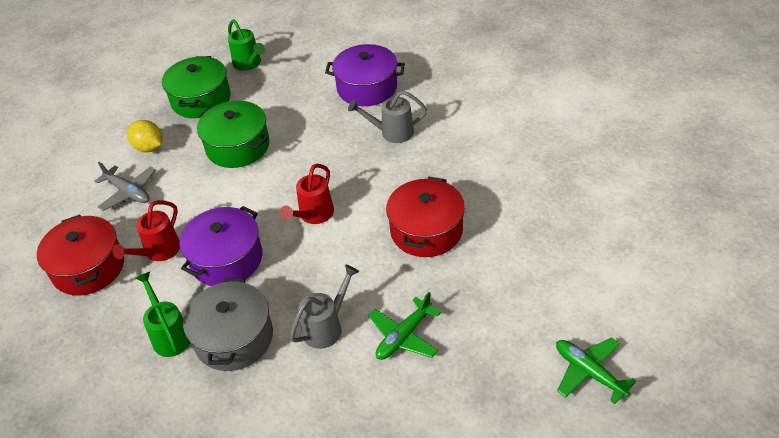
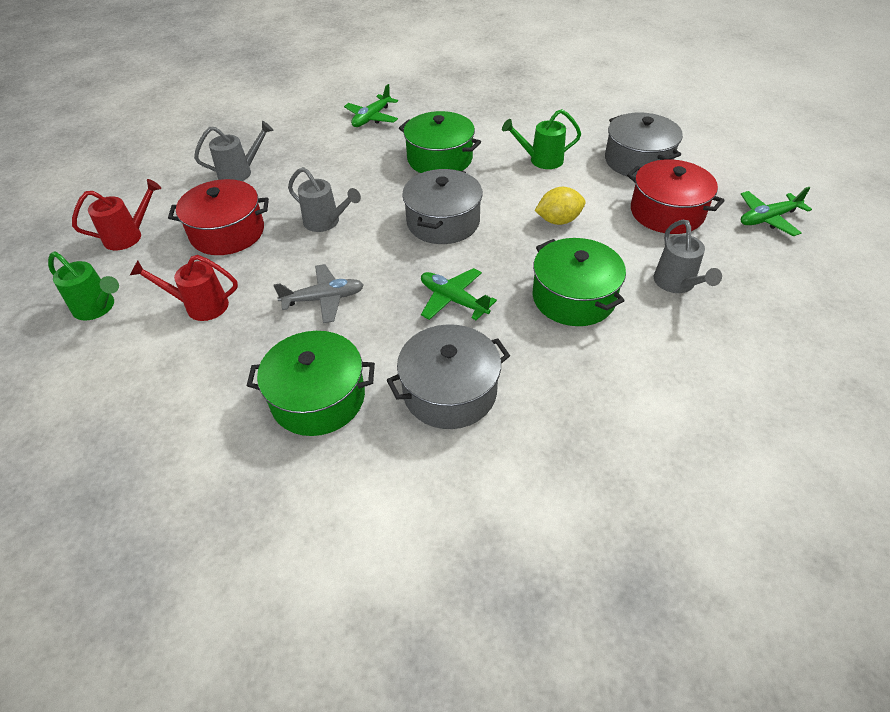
green plane: [368,292,441,360] [556,337,637,404] = 2 -> [344,84,398,127] [421,268,497,320] [741,187,812,236] = 3
green pot: [162,56,231,118] [197,101,270,168] = 2 -> [247,331,375,436] [399,111,481,173] [532,238,626,326] = 3
grey pot: [183,278,273,371] = 1 -> [387,324,510,429] [402,169,483,244] [605,112,683,177] = 3
grey watering can: [290,264,359,349] [348,91,427,143] = 2 -> [194,121,273,181] [288,167,361,232] [654,220,722,293] = 3
purple pot: [179,206,262,286] [325,44,405,106] = 2 -> none = 0

